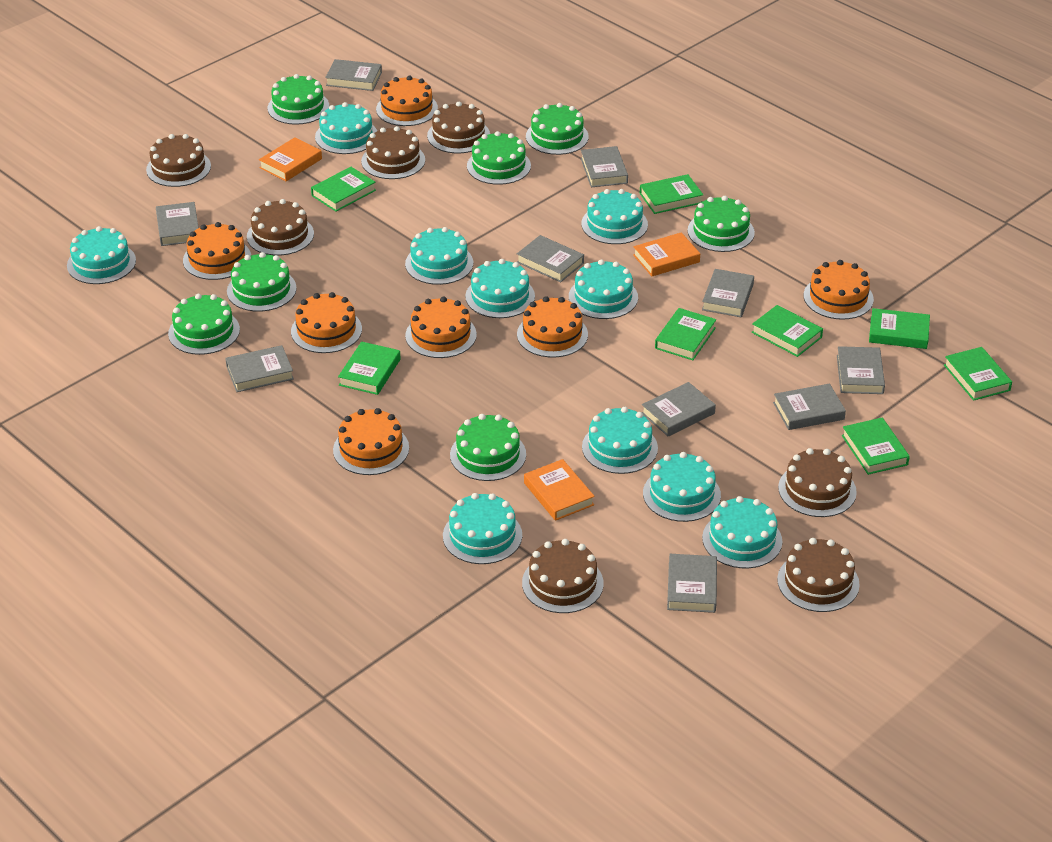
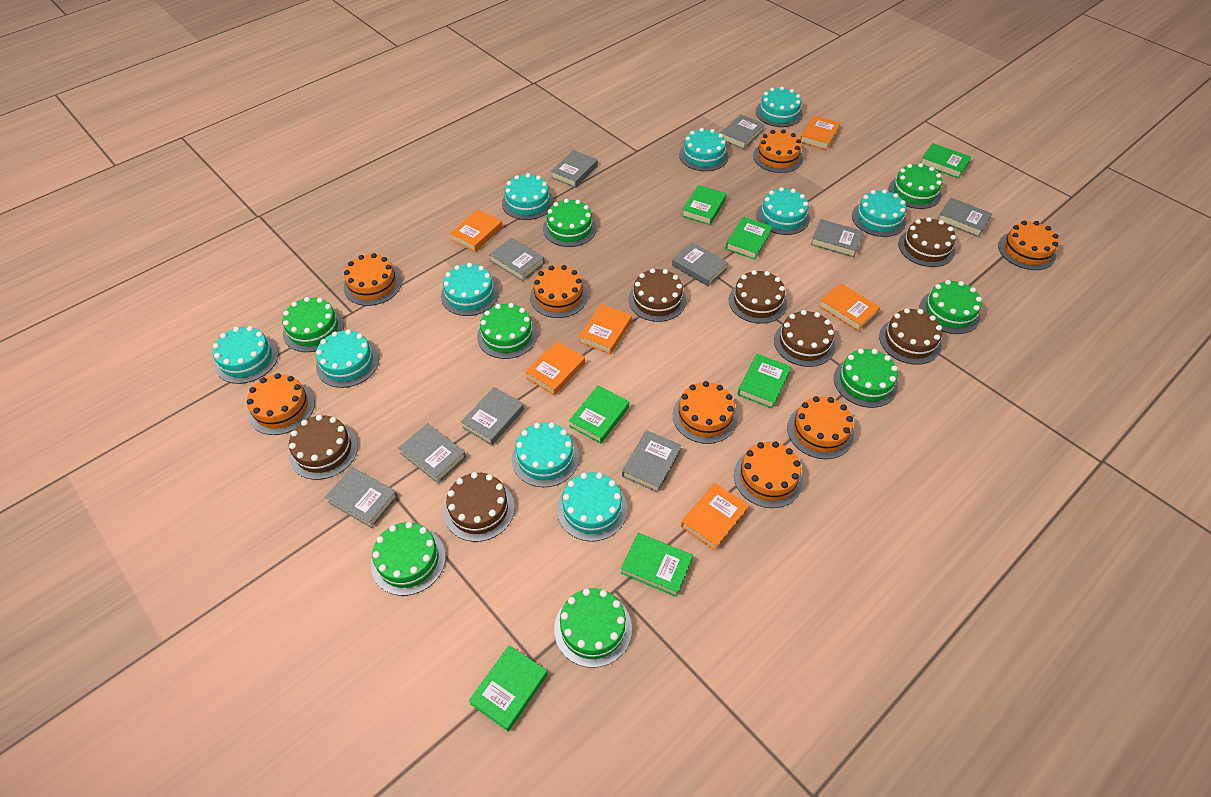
green book: [311,167,376,212] [338,341,401,395] [640,174,703,214] [655,308,716,360] [752,305,823,357] [842,417,910,475] [869,308,930,349] [944,347,1012,401] = 8 -> [469,645,548,731] [569,386,629,444] [621,533,693,597] [682,185,726,225] [725,217,773,260] [737,354,791,408] [921,143,971,178] = 7
green cake: [168,294,240,355] [227,252,297,312] [268,74,329,125] [450,414,526,481] [467,131,531,185] [526,103,589,155] [687,196,755,252] = 7 -> [282,297,344,352] [371,522,446,596] [477,303,538,359] [543,199,597,247] [554,588,632,668] [834,349,898,408] [889,163,942,209] [920,280,982,334] = 8
orange book: [259,137,322,181] [524,459,595,521] [633,232,700,276] = 3 -> [450,209,503,252] [525,341,585,395] [579,304,632,354] [681,483,749,551] [800,115,840,150] [819,283,880,331] = 6
orange cake: [183,222,251,280] [291,292,362,353] [333,408,409,475] [376,76,438,126] [405,297,477,358] [517,296,588,358] [804,260,874,320] = 7 -> [247,373,315,435] [344,253,402,306] [530,265,588,318] [673,381,738,444] [734,441,803,508] [753,130,803,173] [787,396,854,459] [998,221,1059,270] = 8

